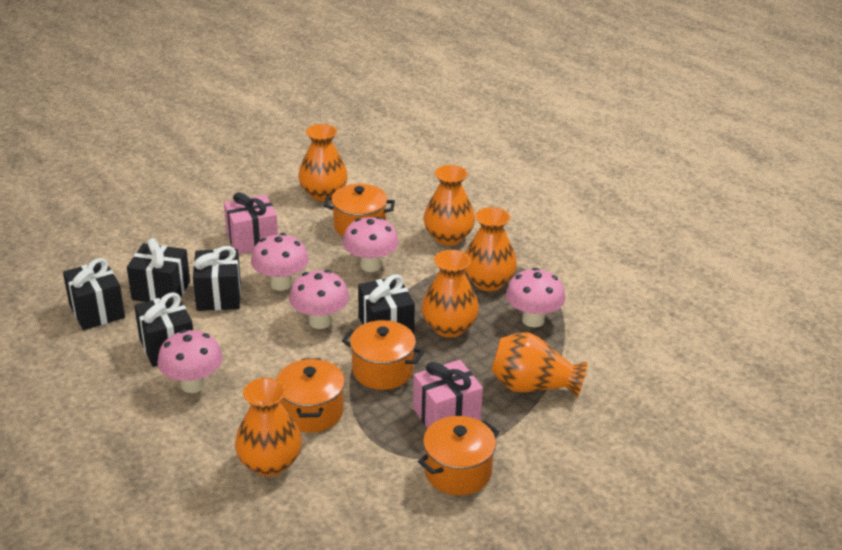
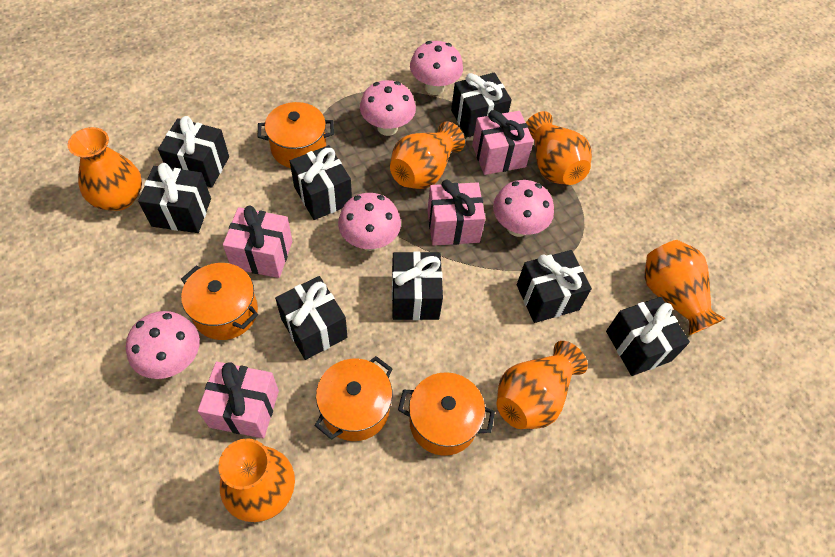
black gift: [63,258,125,330] [127,238,190,302] [134,292,193,367] [193,246,241,311] [358,274,415,334] = 5 -> [138,163,211,233] [158,116,229,188] [275,276,347,360] [290,145,352,220] [392,251,443,320] [451,72,512,137] [517,250,592,323] [606,297,690,376] = 8
pink gift: [224,192,278,255] [413,360,483,428] = 2 -> [198,362,279,439] [223,205,292,278] [427,180,485,246] [472,110,534,175] = 4

